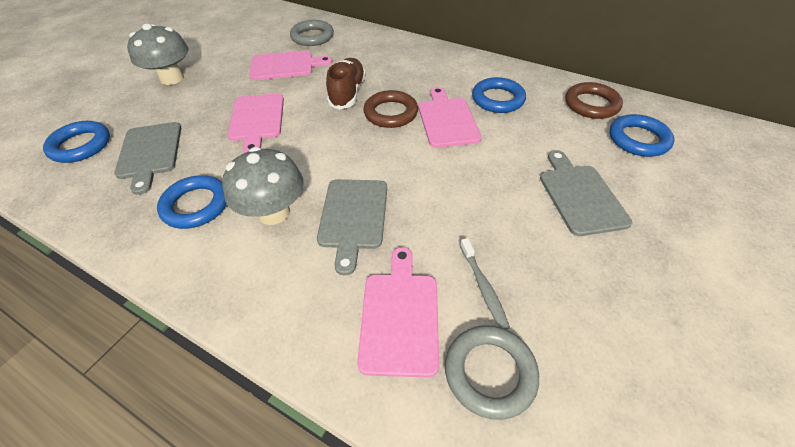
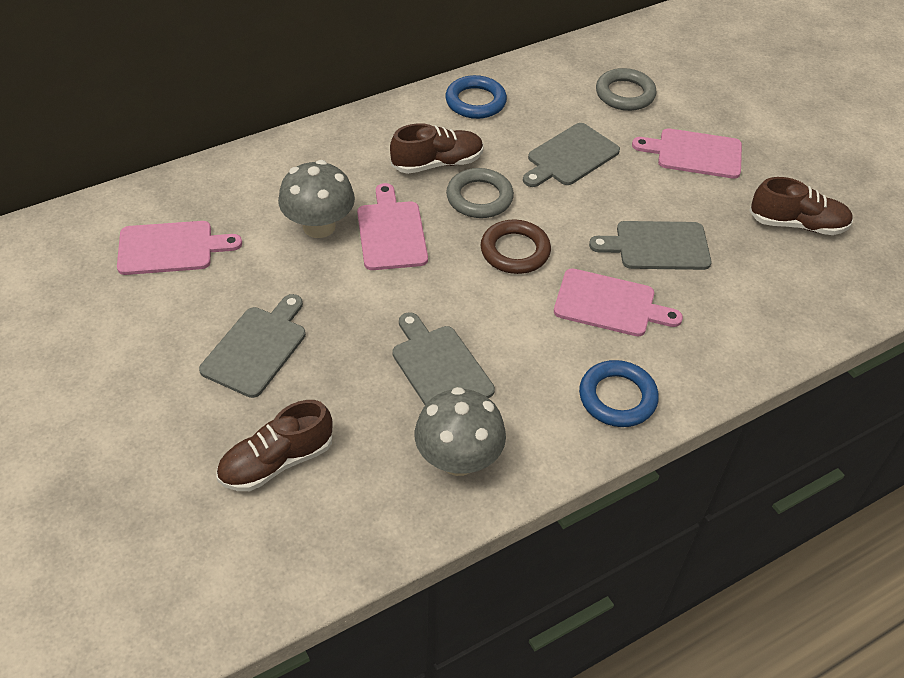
blue ring: [43,121,110,163] [157,175,227,229] [472,77,526,113] [609,114,674,157] = 4 -> [445,75,507,119] [579,360,659,427] = 2
brown ring: [363,90,418,128] [565,82,623,119] = 2 -> [481,219,551,274] = 1
brown shoe: [326,58,366,110] = 1 -> [216,400,333,491] [390,123,484,174] [749,177,853,235] = 3
grey cutting board: [114,122,181,195] [317,179,387,275] [540,150,632,236] = 3 -> [199,294,306,398] [392,312,495,405] [523,123,620,187] [589,221,711,270] = 4
grey toothbrush: [460,238,510,330] = 1 -> none = 0

